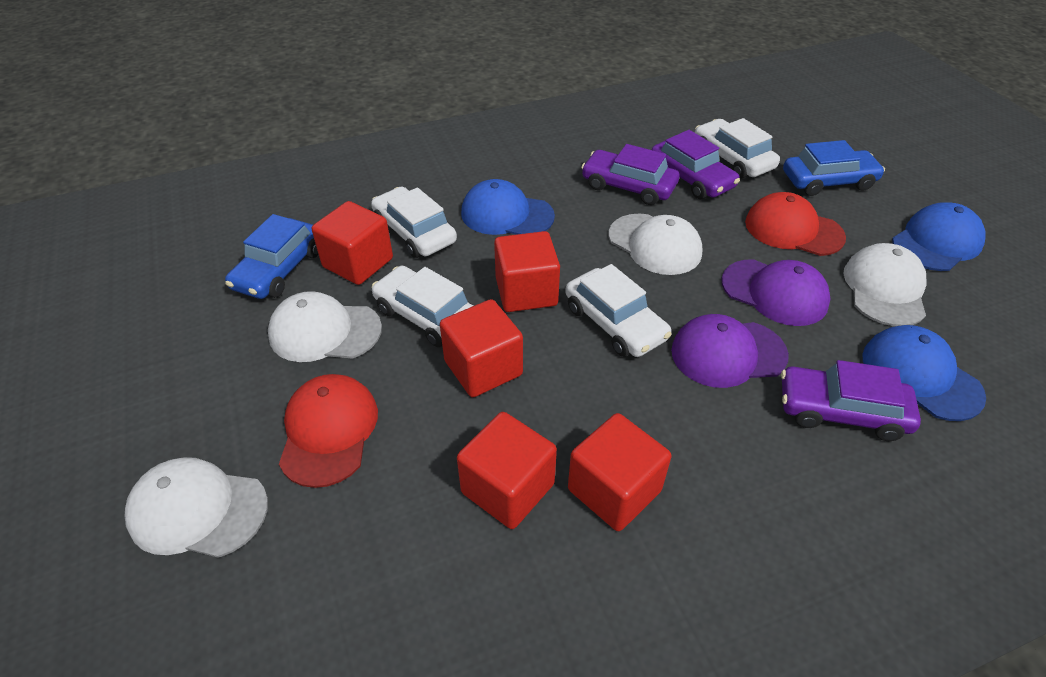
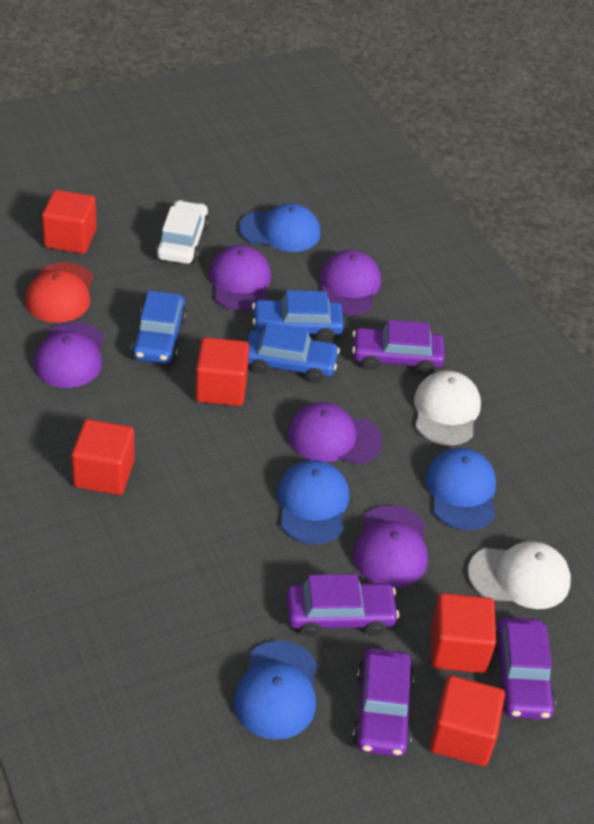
blue cap: [461,179,555,235] [862,325,986,421] [892,203,986,271] = 3 -> [234,640,317,740] [239,203,321,252] [277,460,349,544] [425,448,496,530] = 4
blue car: [225,214,318,299] [783,140,885,196] = 2 -> [131,291,187,363] [247,322,340,383] [252,290,344,342] = 3
purple cap: [671,314,789,388] [721,259,831,326] = 2 -> [34,322,104,388] [209,245,271,311] [287,402,382,464] [320,250,381,315] [353,505,428,588] = 5
purple car: [581,144,680,205] [651,130,740,199] [781,360,921,441] = 3 -> [286,574,399,637] [352,320,445,374] [352,648,414,757] [494,617,556,720] = 4
red cap: [279,374,378,488] [745,192,846,256] = 2 -> [25,262,93,323] = 1
white cap: [125,457,268,558] [268,291,382,362] [608,213,703,275] [844,243,927,326] = 4 -> [414,370,481,446] [468,541,571,609] = 2
white car: [371,187,457,258] [372,266,473,347] [565,264,672,357] [695,118,780,179] = 4 -> [156,200,209,264] = 1

